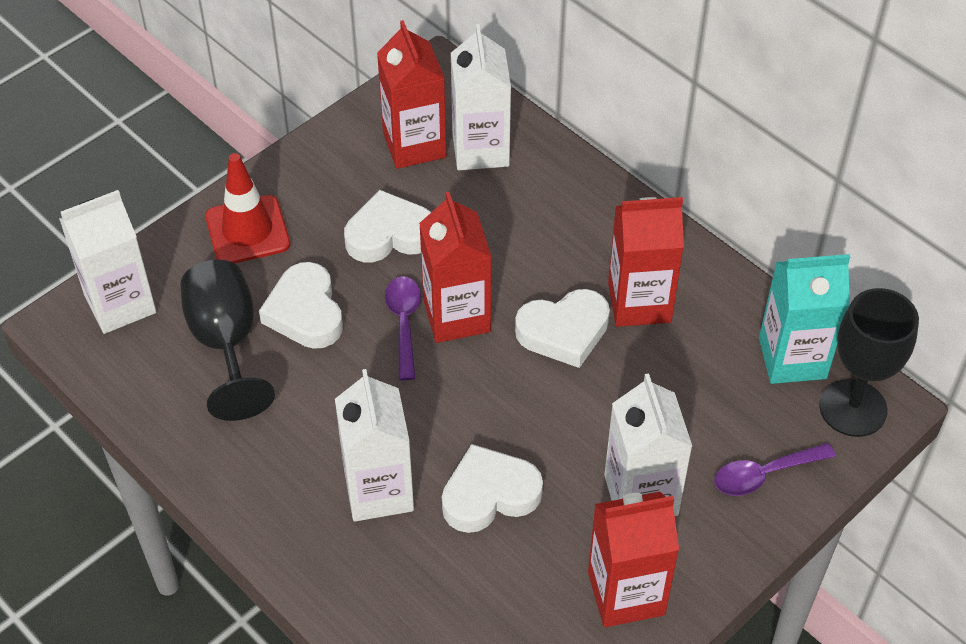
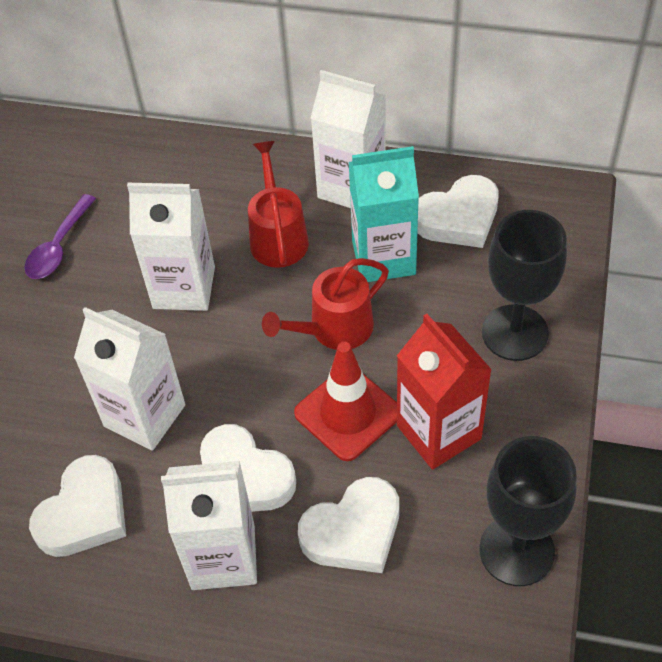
purple spoon: [385,276,421,380] [714,443,836,496] = 2 -> [24,194,96,279] = 1
red carton: [377,20,446,169] [419,192,492,343] [588,492,679,627] [608,197,684,327] = 4 -> [397,314,492,469] = 1
red watering can: none = 0 -> [248,141,309,268] [262,258,389,350] = 2

